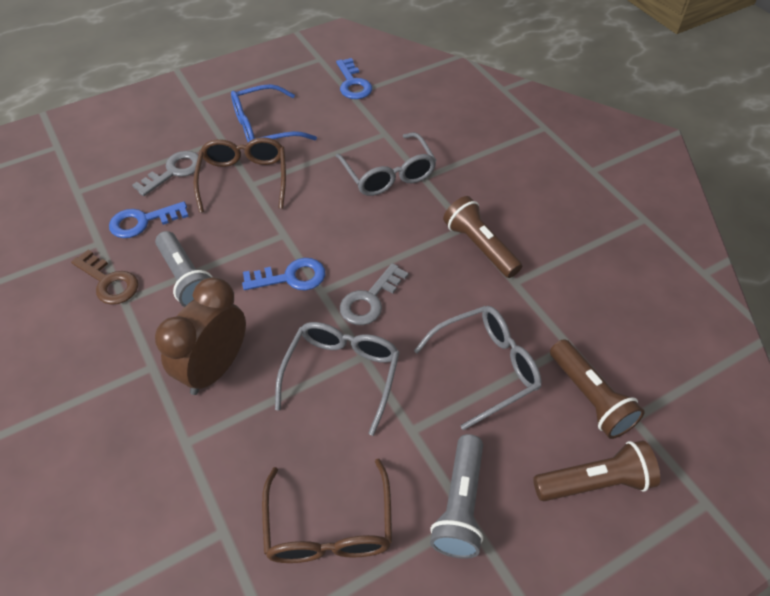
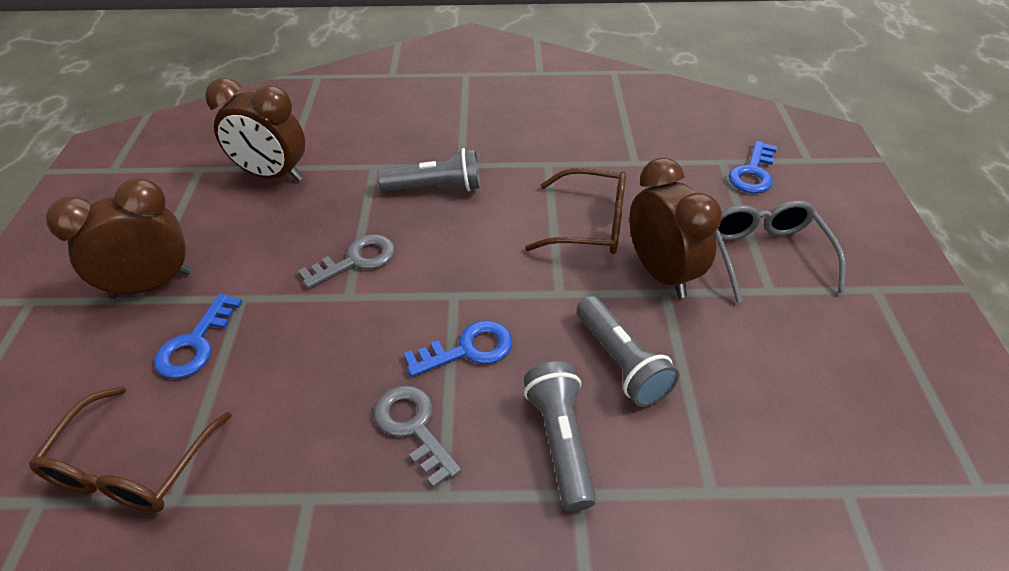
blue glasses: [231,84,317,142] = 1 -> none = 0
brown clock: [155,277,246,395] = 1 -> [46,178,191,299] [205,78,305,181] [629,158,722,298] = 3
brown flashlight: [443,196,522,278] [533,440,660,501] [550,339,645,439] = 3 -> none = 0
brown key: [71,250,138,305] = 1 -> none = 0
grey flashlight: [155,231,212,307] [430,434,483,559] = 2 -> [377,148,480,192] [524,361,596,512] [577,296,679,407] = 3
grey glasses: [275,322,400,436] [336,132,437,196] [414,306,542,430] = 3 -> [715,200,846,303] = 1

